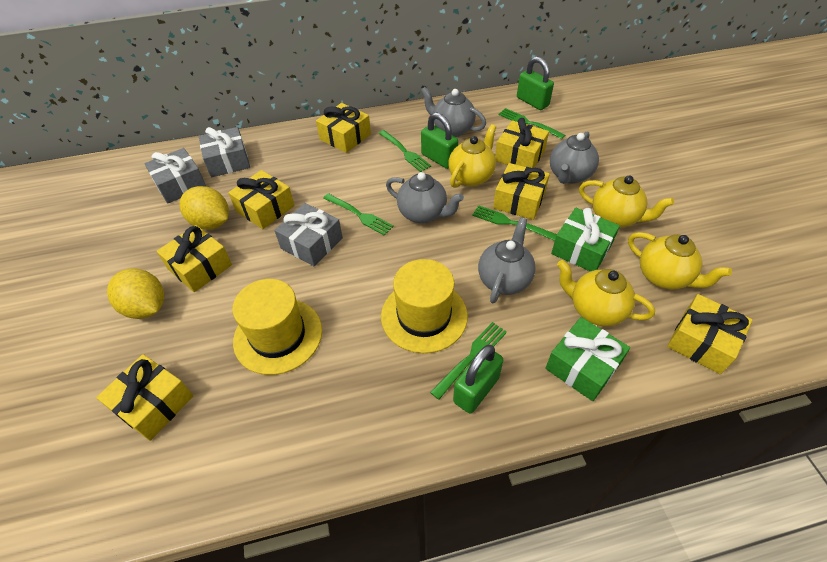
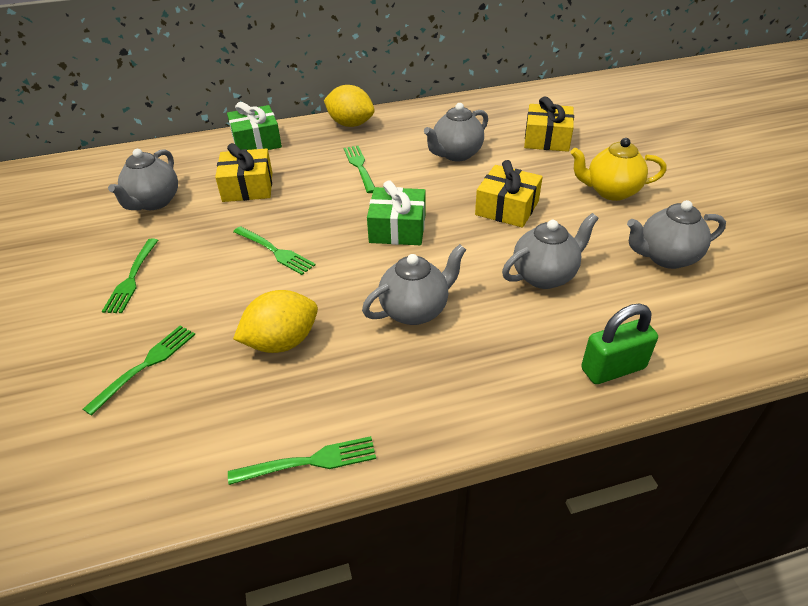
green padlock: [421,112,458,169] [453,345,503,414] [517,57,554,110] = 3 -> [581,304,658,384] = 1
grey gift: [144,148,207,204] [199,127,250,177] [274,203,343,266] = 3 -> none = 0
grey teapot: [386,172,464,224] [421,87,486,137] [478,218,536,303] [550,131,599,184] = 4 -> [108,149,178,210] [362,244,466,325] [424,103,488,161] [502,213,599,289] [627,200,726,269] = 5
yellow gift: [96,354,193,441] [157,225,232,292] [228,170,295,229] [316,103,371,153] [493,163,550,220] [495,118,549,168] [667,294,752,374] = 7 -> [215,143,272,202] [475,160,543,228] [524,97,574,152] = 3
yellow hat: [232,279,322,375] [381,259,468,353] = 2 -> none = 0
yellow teapot: [448,124,496,188] [557,260,655,326] [579,175,674,228] [628,232,732,289] = 4 -> [570,138,667,201] = 1

